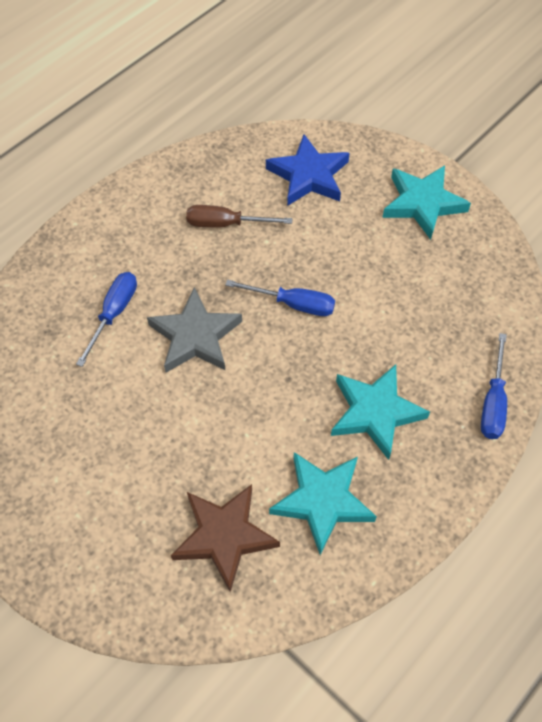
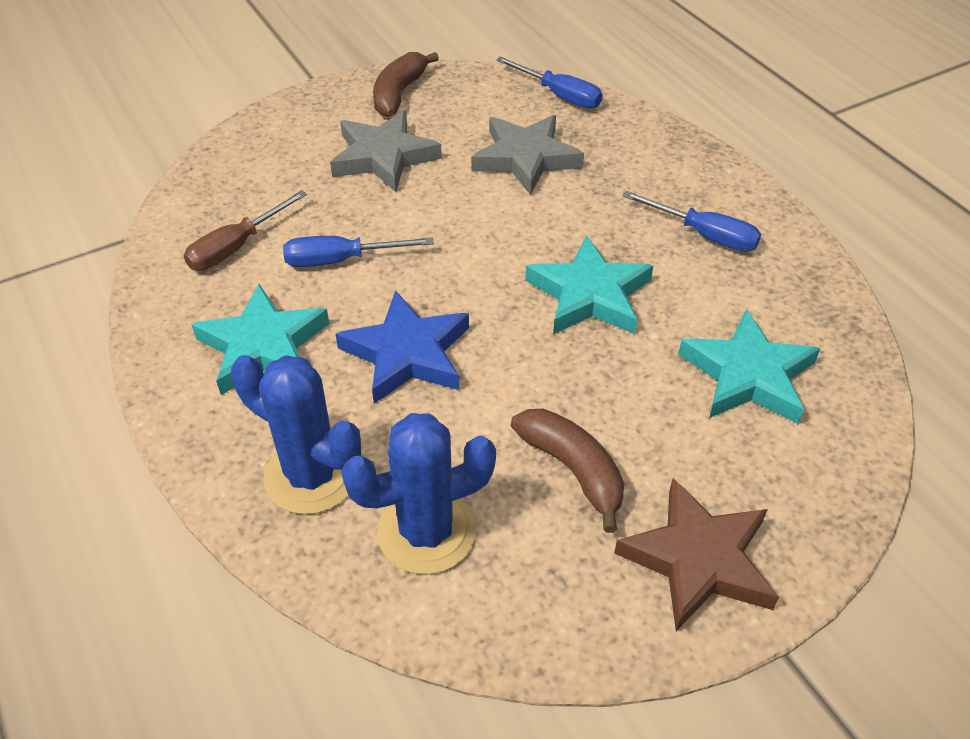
blue cactus: none = 0 -> [231,355,361,514] [341,413,496,574] = 2
brown banana: none = 0 -> [373,52,439,117] [511,409,624,533] = 2
grey star: [147,287,242,373] = 1 -> [330,111,442,192] [471,115,584,195] = 2

